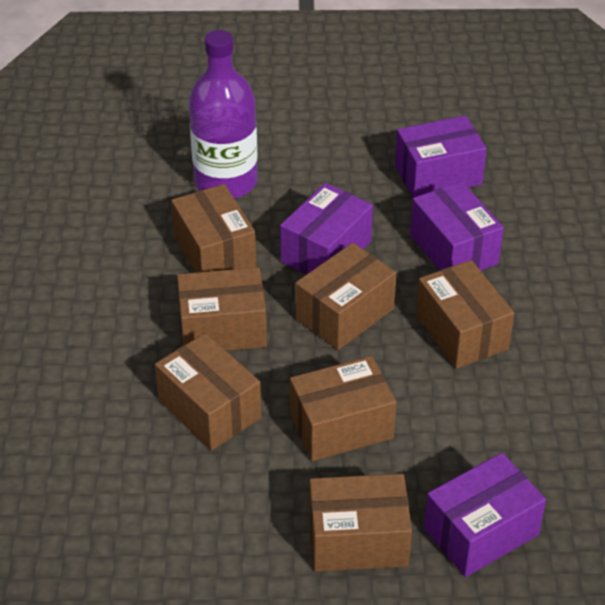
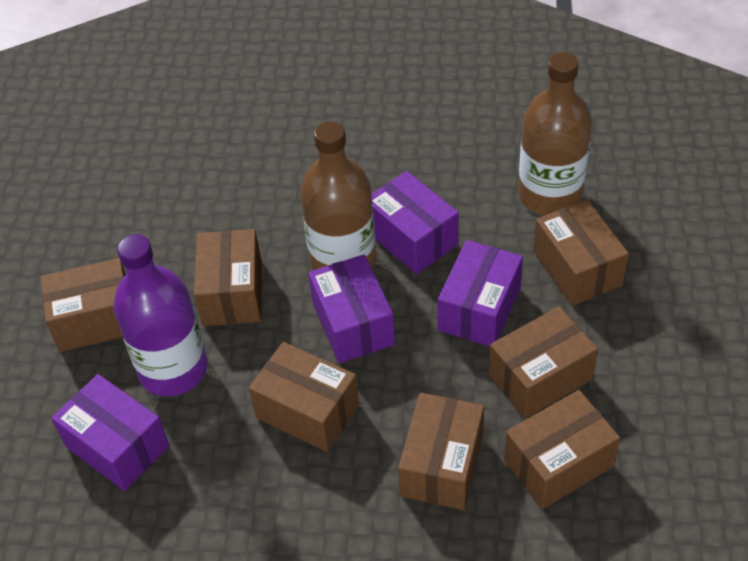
brown bottle: none = 0 -> [300,122,376,270] [518,52,592,215] = 2

